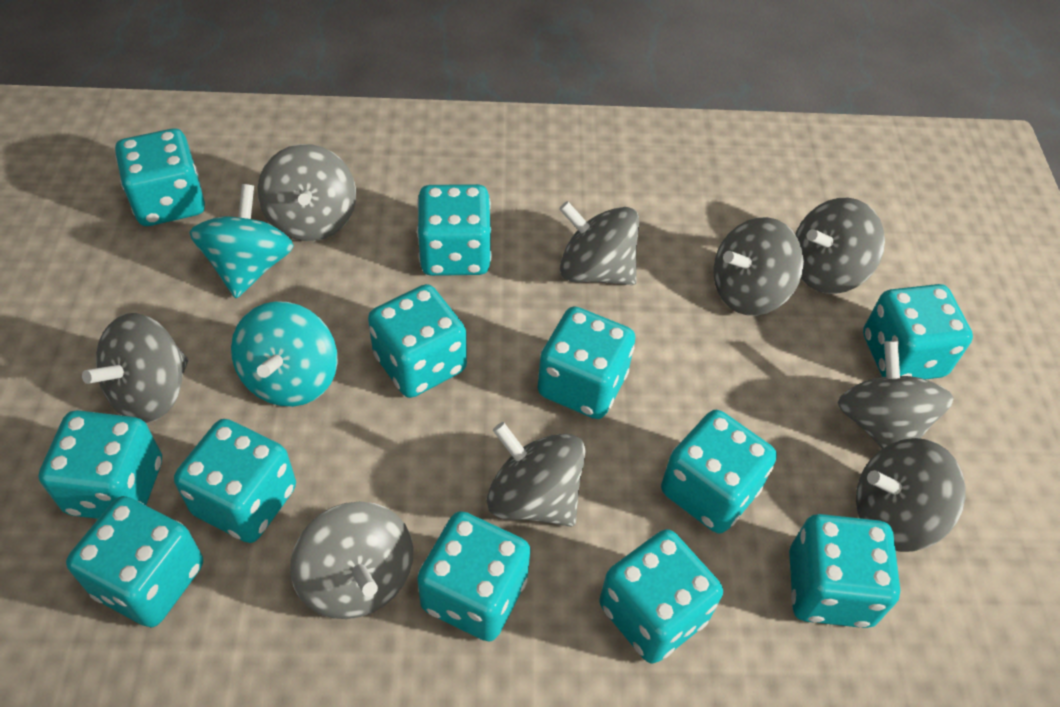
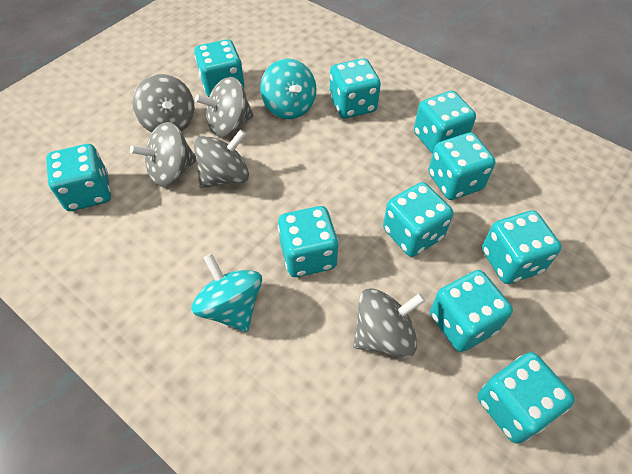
grey spinning top: [82,313,188,423] [258,144,356,241] [290,502,413,619] [487,422,585,527] [559,201,639,285] [713,217,804,316] [795,198,885,294] [837,341,954,449] [856,438,965,552] = 9 -> [130,122,197,187] [132,74,195,132] [194,129,249,188] [195,77,254,137] [353,288,426,358] = 5
turquoise dice: [39,410,162,519] [66,496,203,627] [115,129,205,226] [174,419,296,543] [368,284,467,398] [417,184,492,276] [417,511,531,641] [538,307,636,419] [599,529,723,663] [661,410,777,534] [789,514,900,628] [863,284,973,380] = 12 -> [46,144,111,211] [194,39,244,97] [278,206,339,277] [329,58,381,118] [383,182,453,257] [414,91,476,154] [428,132,495,200] [430,270,513,352] [478,352,575,444] [482,210,562,284] = 10

